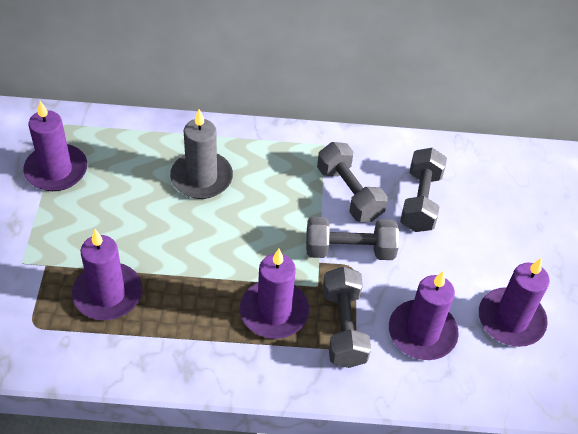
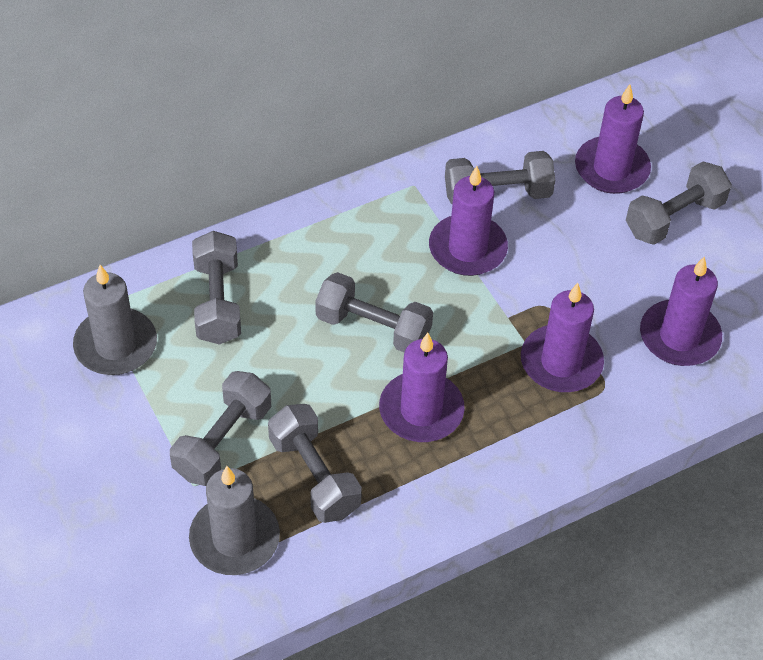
grey candle: [170,109,233,199] = 1 -> [73,265,157,375] [189,466,280,575] = 2
grey dumbbell: [306,217,399,260] [317,142,388,222] [323,267,371,368] [400,148,447,232] = 4 -> [170,371,271,486] [192,231,241,345] [268,404,362,523] [315,272,433,352] [445,151,555,204] [626,162,732,245] = 6

